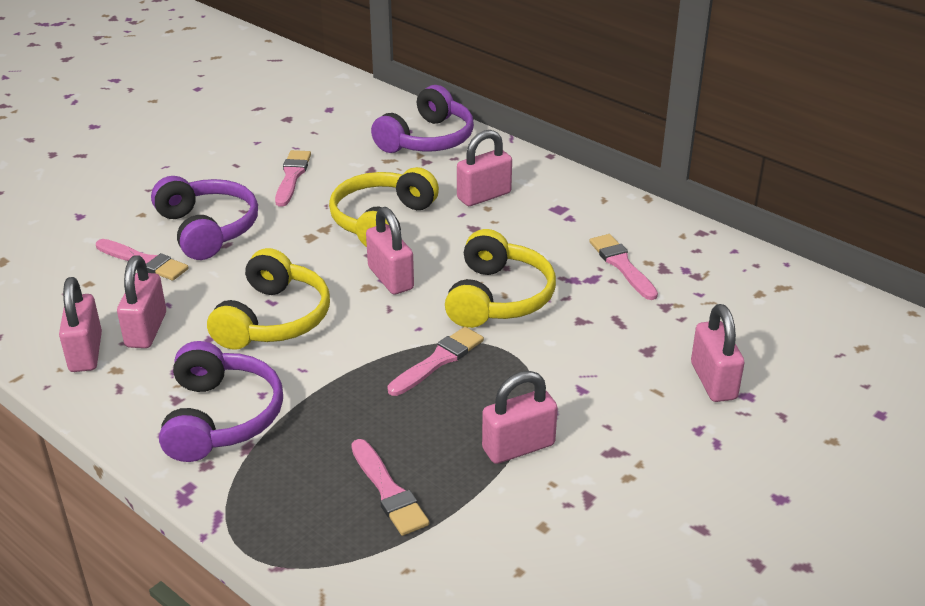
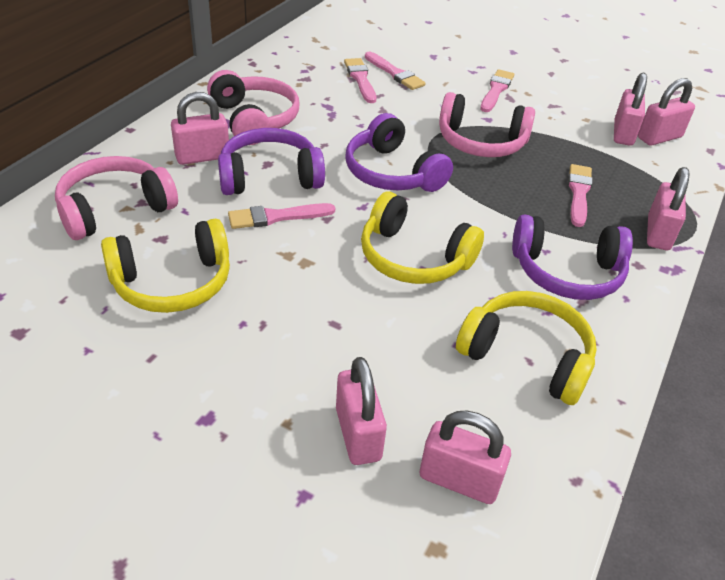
pink headphones: none = 0 -> [55,156,178,240] [207,70,299,145] [439,92,535,157] = 3

